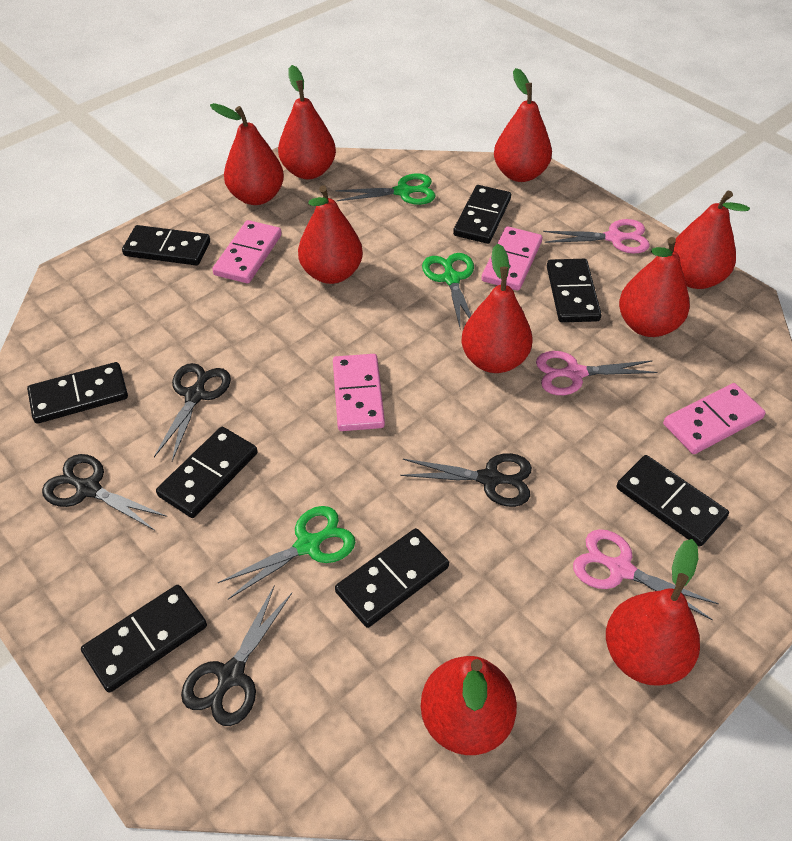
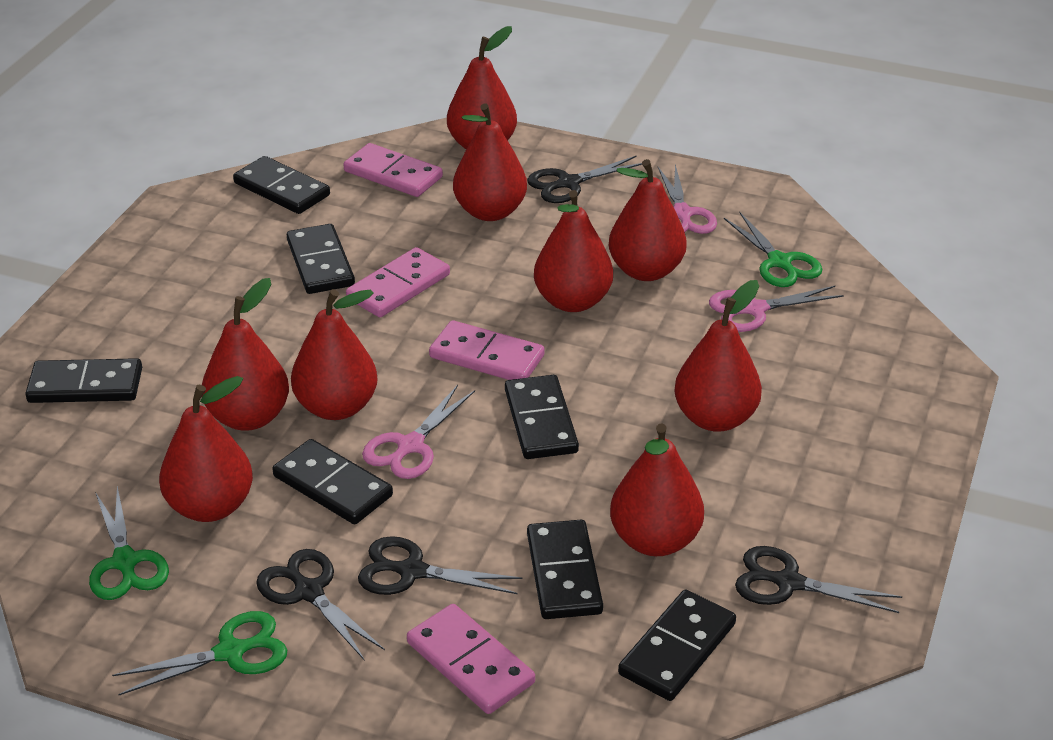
black domino: [27,362,128,424] [81,585,207,693] [122,225,210,265] [156,427,258,518] [335,528,449,628] [453,185,511,244] [547,259,602,322] [616,455,729,547] = 8 -> [26,358,142,403] [233,156,330,214] [272,439,393,524] [287,224,355,294] [505,375,579,459] [527,520,603,619] [618,589,736,701] = 7

